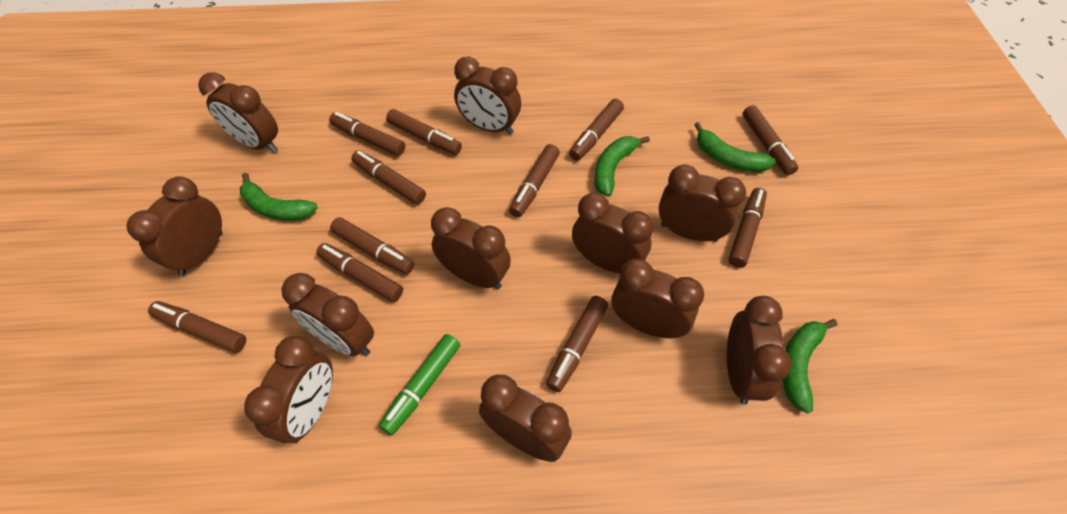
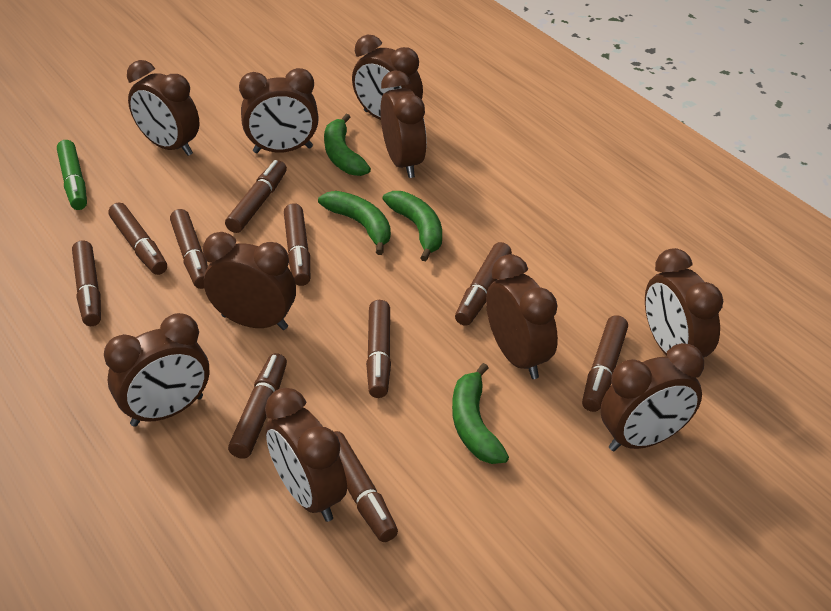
brown clock: [126,177,222,276] [198,72,278,152] [244,336,333,444] [282,273,374,356] [431,207,511,289] [454,57,521,134] [479,375,572,462] [572,192,654,273] [611,259,704,338] [659,165,746,242] [727,296,792,405] = 11 -> [104,313,210,427] [127,60,200,156] [203,232,296,330] [239,68,319,153] [265,388,347,522] [352,35,423,120] [380,71,427,178] [486,254,558,379] [601,343,704,451] [645,248,723,358] = 10
brown marker: [148,301,246,353] [316,243,403,302] [329,112,405,156] [330,217,414,274] [351,150,426,205] [386,109,462,155] [509,144,560,217] [546,296,608,392] [569,99,624,161] [729,188,767,268] [743,105,798,175] = 11 -> [72,240,101,326] [108,202,167,275] [170,209,208,289] [225,160,287,233] [228,353,287,459] [284,203,310,286] [334,431,398,542] [366,300,391,398] [455,242,512,326] [582,315,628,412] = 10

